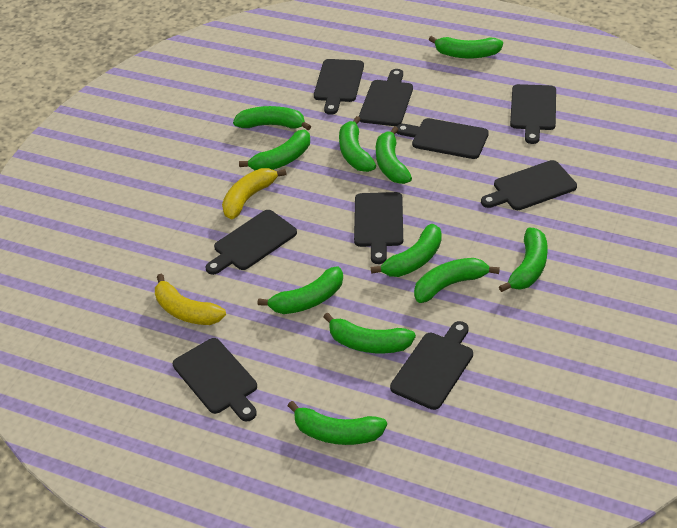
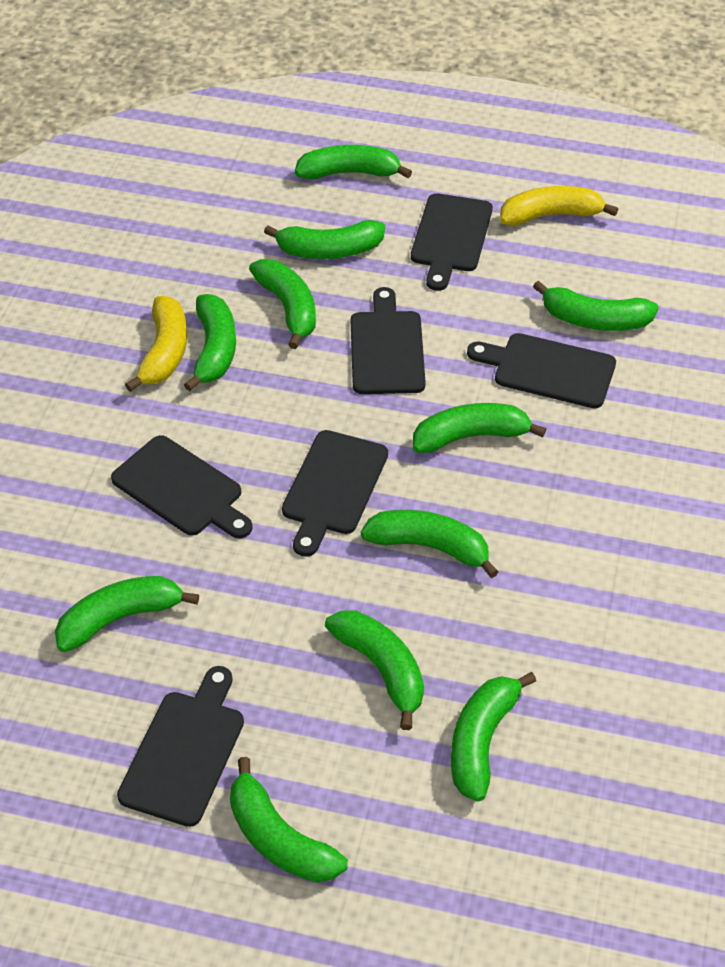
black cutting board: [173,338,257,421] [205,210,297,275] [314,59,364,115] [354,192,403,264] [359,69,413,126] [390,321,473,410] [396,118,489,159] [481,160,577,210] [510,84,556,144] = 9 -> [111,435,253,538] [117,666,244,827] [282,430,388,557] [351,287,426,394] [411,193,493,291] [467,333,616,408] = 6

